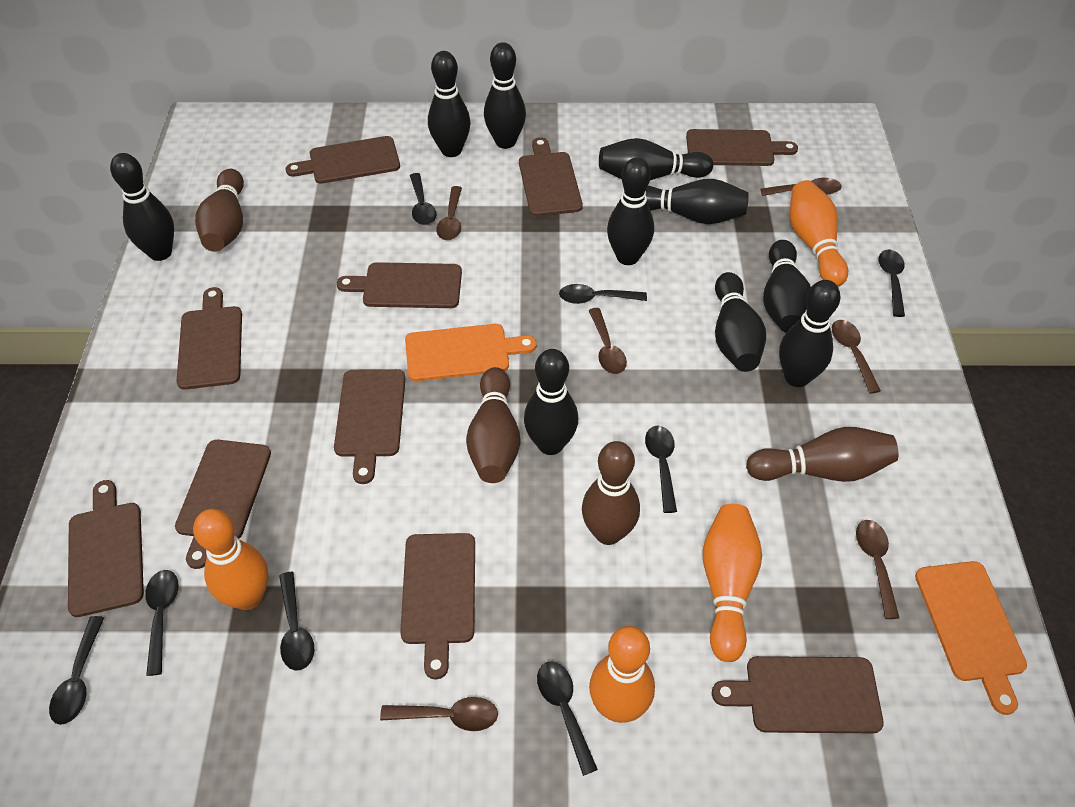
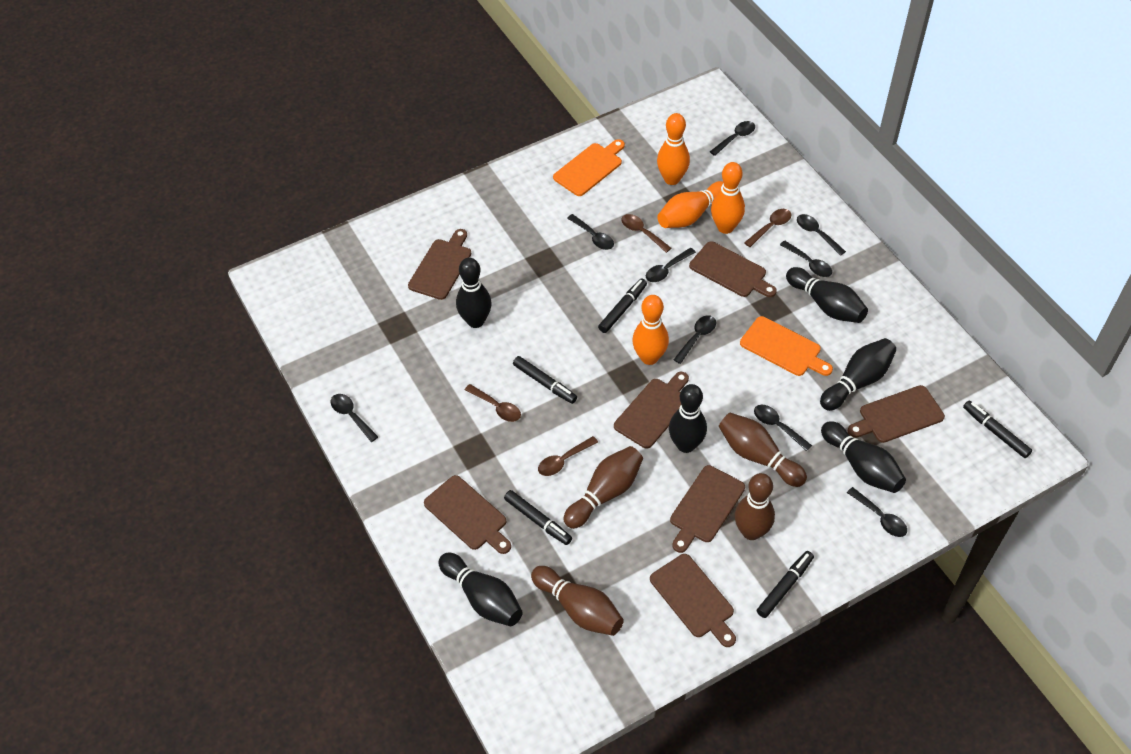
black bowling pin: [110,153,174,261] [428,51,471,157] [484,42,526,149] [524,349,578,455] [599,138,713,180] [607,157,654,265] [646,179,748,224] [715,272,766,372] [763,240,811,333] [779,280,840,387] = 10 -> [439,553,523,626] [456,258,492,328] [669,384,707,453] [786,267,868,323] [820,338,897,411] [821,421,906,493] = 6
black marker: none = 0 -> [504,490,572,545] [513,356,577,404] [598,279,647,333] [757,551,814,618] [963,401,1032,458] = 5
black spoon: [49,616,104,725] [145,570,178,676] [279,572,314,671] [410,173,436,225] [537,661,598,776] [559,284,647,304] [645,426,677,513] [879,249,905,317] = 8 -> [331,394,378,442] [567,214,614,250] [646,248,696,282] [673,315,716,364] [710,121,755,156] [754,405,812,451] [780,240,832,277] [797,214,846,256] [847,487,907,537] = 9
brown cutting board: [68,480,144,617] [175,440,271,569] [176,287,242,390] [286,136,400,184] [334,369,406,484] [337,262,462,308] [400,533,475,679] [519,137,583,216] [686,129,798,166] [712,656,884,733] = 10 -> [408,229,471,300] [424,475,511,554] [614,372,689,449] [650,554,736,647] [670,465,745,553] [689,241,777,297] [848,385,945,443] = 7
brown spoon: [380,697,498,731] [436,186,462,240] [588,308,627,374] [761,178,842,196] [832,320,881,394] [856,520,899,619] = 6 -> [465,384,521,422] [538,436,598,476] [621,214,671,253] [744,209,791,247] = 4

